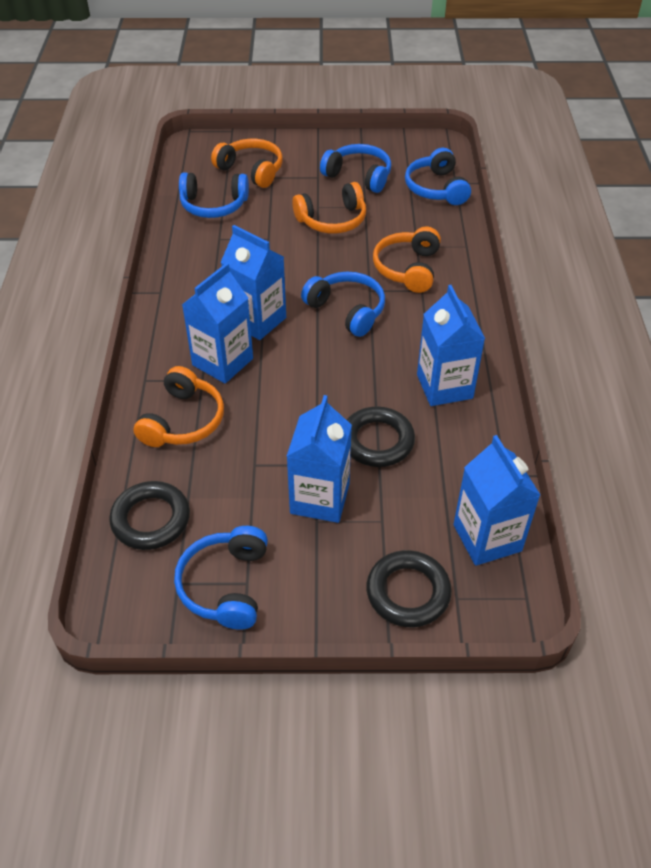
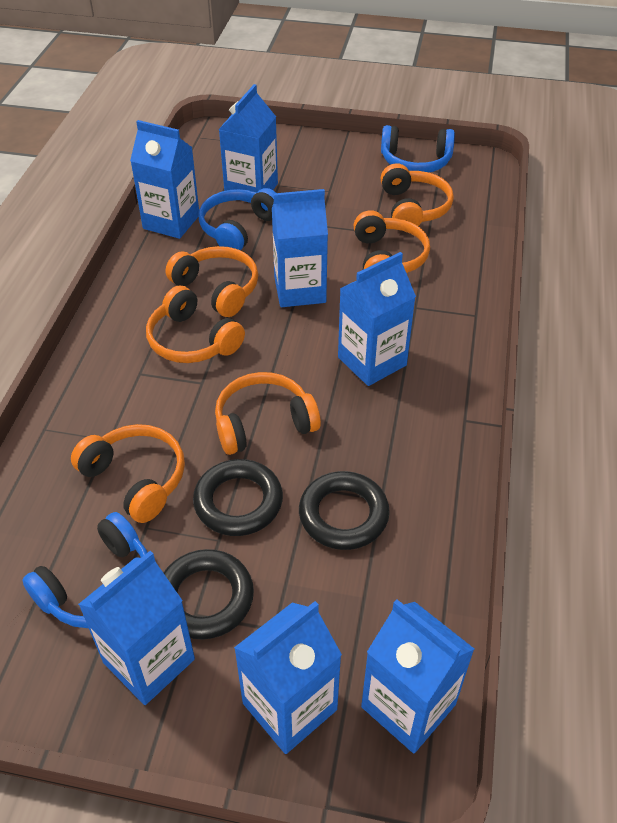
blue carton: [182,263,253,383] [221,225,286,340] [286,395,352,523] [417,285,485,406] [454,435,540,566] = 5 -> [78,551,195,705] [130,120,199,239] [218,84,278,203] [234,601,342,754] [272,189,328,307] [338,252,416,386] [361,599,474,753] = 7
blue headphones: [174,526,268,630] [179,172,249,218] [301,272,385,337] [320,144,391,193] [405,148,471,205] = 5 -> [23,512,148,628] [199,188,276,250] [381,125,455,172] = 3
orange headphones: [134,366,224,447] [211,139,283,188] [292,182,366,234] [373,227,441,293] = 4 -> [71,424,185,523] [146,285,245,363] [166,246,258,317] [215,372,321,455] [354,210,430,273] [381,163,454,226] = 6

